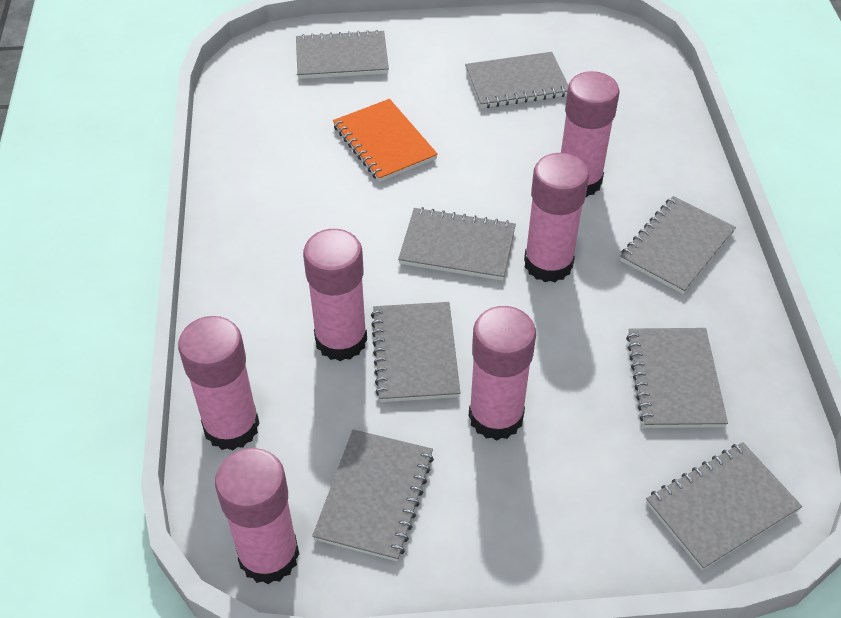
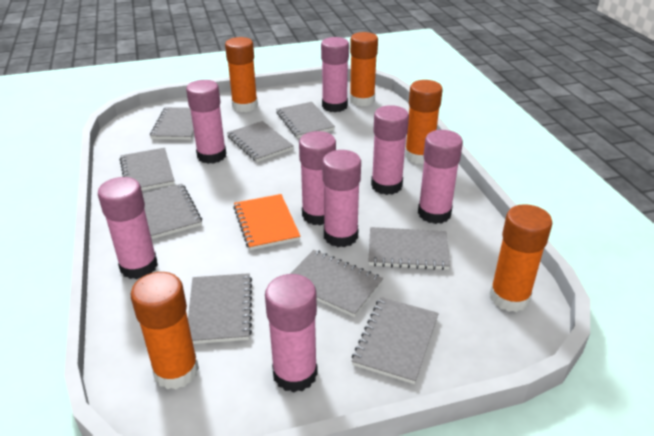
grey notebook: [296,30,389,79] [312,429,434,561] [371,302,460,402] [398,207,516,281] [465,52,568,108] [620,196,736,294] [626,328,728,428] [646,442,802,570] = 8 -> [120,148,175,191] [143,184,202,239] [150,107,194,140] [188,273,252,344] [227,121,294,162] [276,102,335,138] [290,250,383,317] [352,297,439,384] [368,227,450,270] = 9
orange glue stick: none = 0 -> [131,272,199,389] [225,37,258,112] [350,32,378,106] [405,80,443,164] [490,204,552,312] = 5
pink glue stick: [178,316,260,451] [215,448,299,584] [303,229,367,361] [468,306,536,440] [524,153,589,282] [561,71,620,197] = 6 -> [98,177,158,279] [186,80,226,164] [265,274,318,393] [299,131,336,225] [321,37,349,112] [322,150,361,247] [371,105,409,195] [418,130,463,224] = 8

